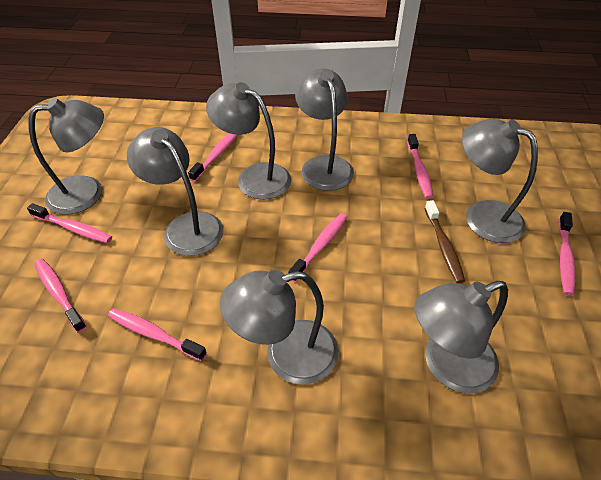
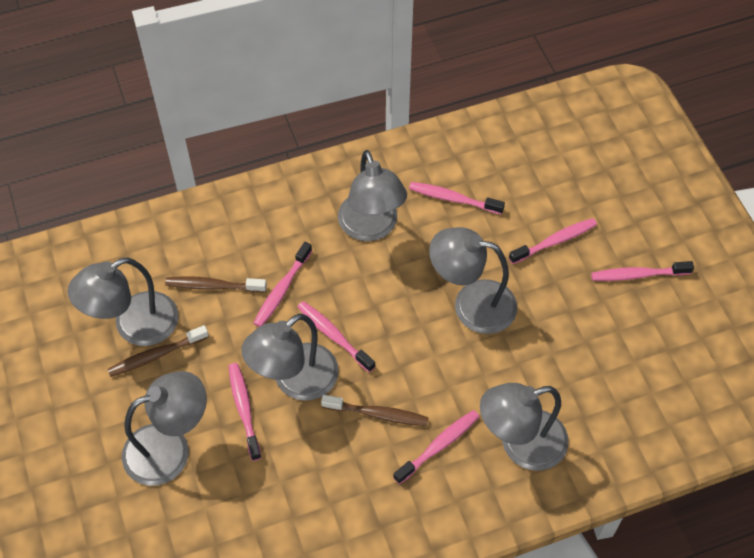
brown toothbrush: [424,200,465,283] = 1 -> [108,325,209,377] [165,277,267,293] [321,395,429,426] = 3
grey lamp: [28,98,104,215] [127,127,223,256] [206,82,291,200] [220,270,338,385] [295,68,354,191] [414,281,508,393] [462,119,538,243] = 7 -> [67,257,179,346] [122,371,207,486] [241,313,339,401] [338,150,407,241] [429,227,517,334] [480,383,569,471] = 6

